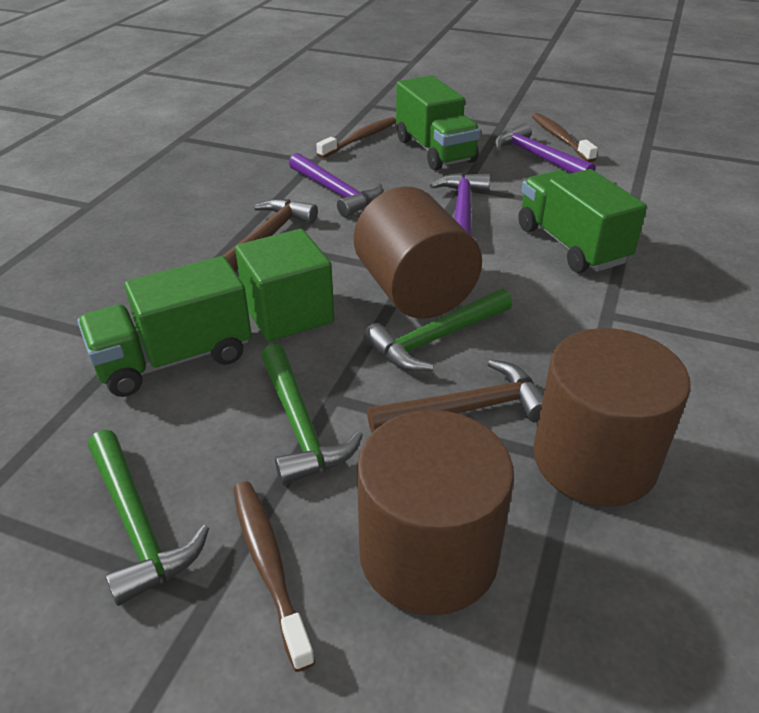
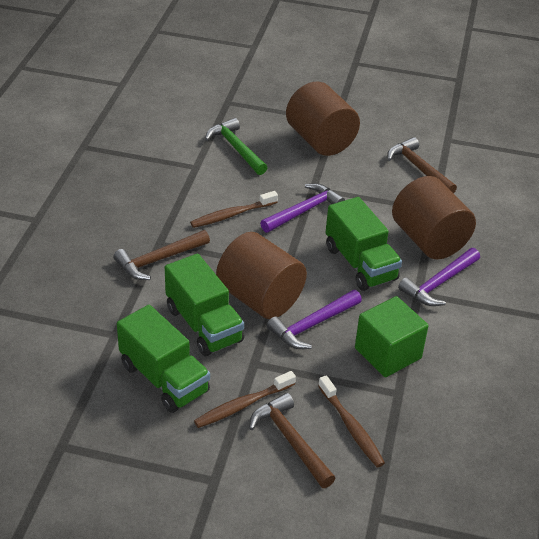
brown hammer: [223,199,318,272] [367,359,543,433] = 2 -> [113,230,210,280] [249,393,336,488] [387,137,457,193] = 3
green hammer: [88,430,209,606] [261,344,363,485] [364,289,512,371] = 3 -> [205,118,268,175] = 1

